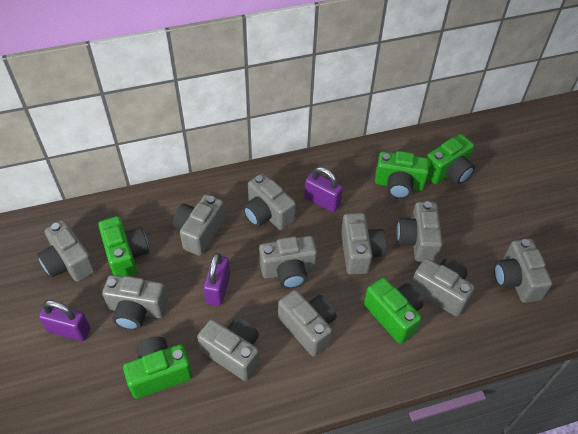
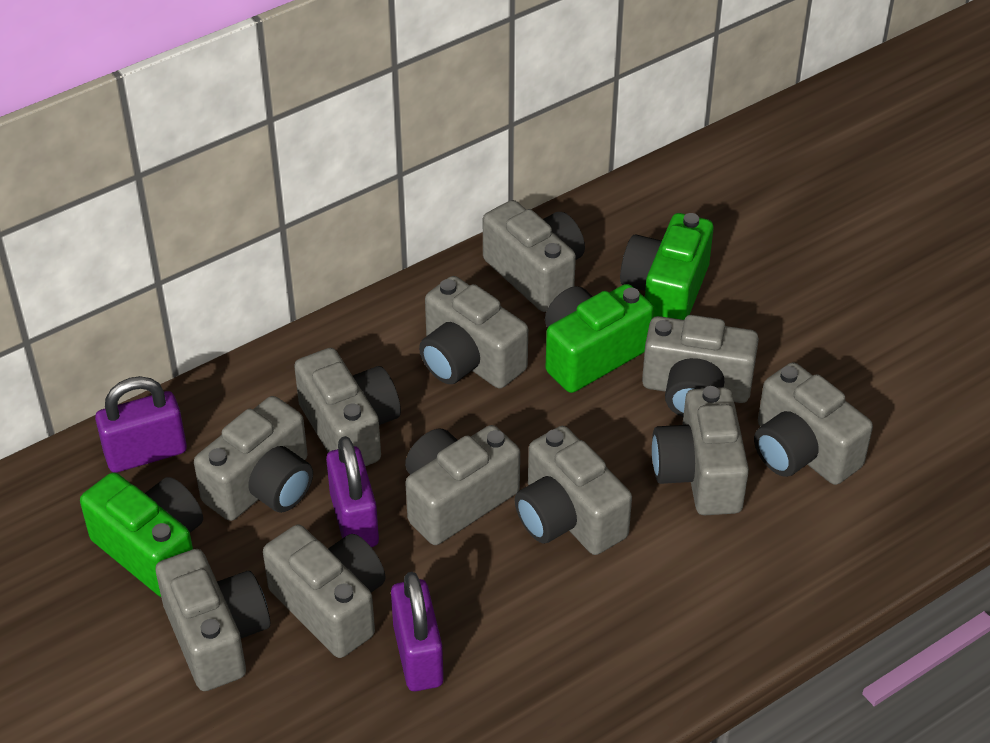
green camera: [98,216,149,276] [123,337,193,399] [364,278,423,344] [375,151,430,199] [426,134,475,184] = 5 -> [80,472,203,597] [545,284,654,393] [620,213,713,320] = 3

